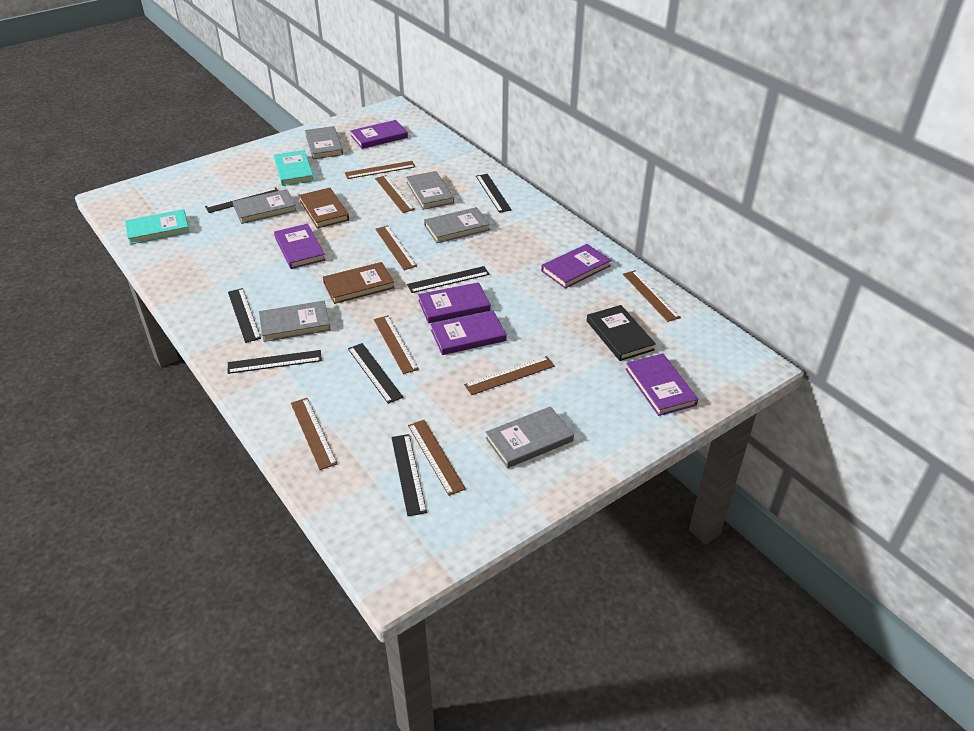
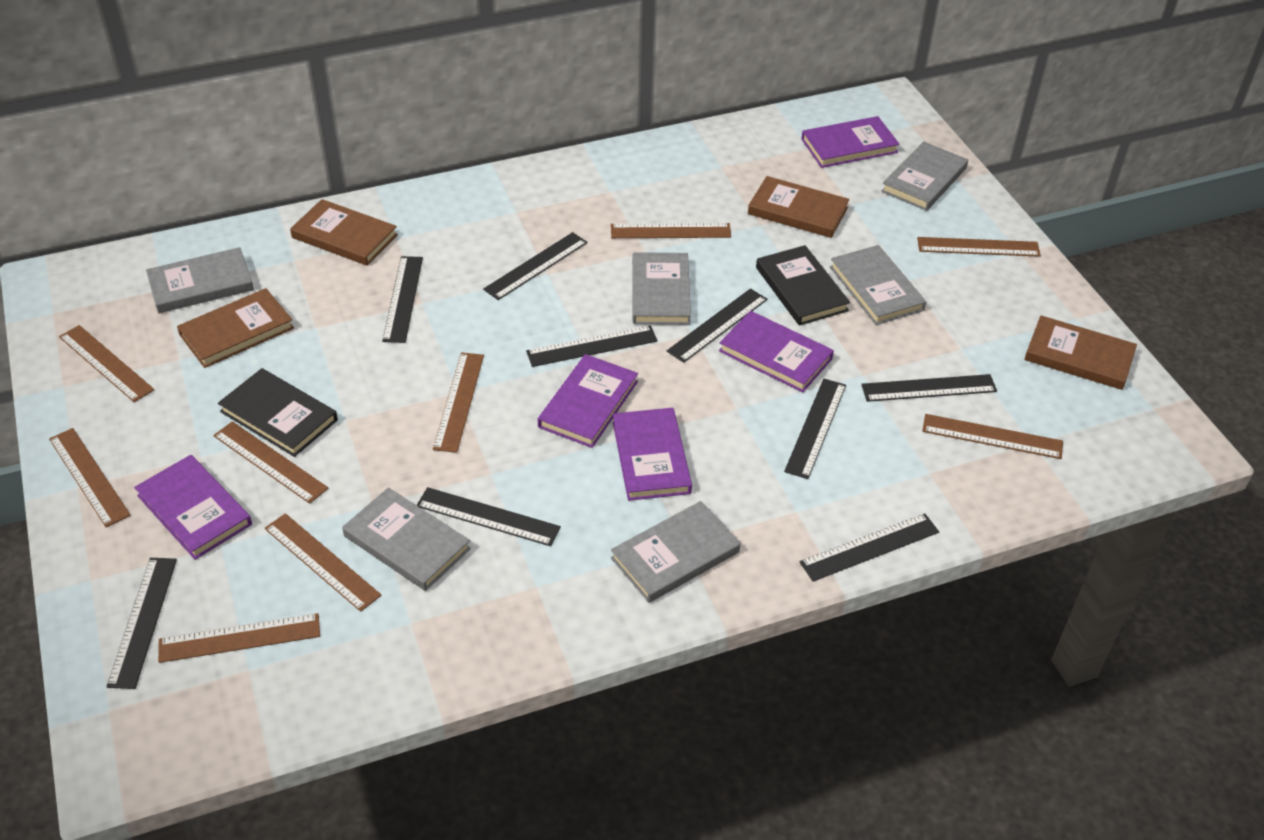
black book: [587,305,656,361] = 1 -> [218,368,338,457] [756,245,850,326] = 2
black ruler: [205,187,278,213] [228,288,261,343] [228,350,322,374] [348,343,403,404] [391,434,427,516] [407,266,490,293] [476,174,512,213] = 7 -> [107,558,177,689] [382,256,423,343] [417,487,561,546] [483,232,588,300] [526,325,658,367] [667,288,767,363] [784,379,846,479] [800,513,939,582] [861,374,997,402] = 9
brown book: [299,188,349,228] [323,262,395,304] = 2 -> [177,288,294,368] [290,199,398,266] [748,176,849,238] [1024,315,1137,390] = 4
brown ruler: [291,398,337,470] [345,161,416,179] [374,316,419,374] [375,175,415,213] [375,226,417,270] [408,420,466,496] [464,356,555,395] [623,270,681,322] = 8 -> [49,428,131,527] [59,325,154,402] [158,613,320,663] [213,421,328,504] [265,513,381,612] [433,352,484,453] [611,223,731,238] [917,237,1041,257] [922,414,1063,459] = 9
purple book: [274,224,325,269] [350,120,408,149] [418,282,490,323] [431,311,507,355] [541,244,611,289] [625,354,698,416] = 6 -> [134,455,252,560] [538,354,638,448] [613,408,692,501] [719,311,834,392] [801,116,900,168] = 5
turquoise book: [125,209,190,245] [274,150,314,186] = 2 -> none = 0

